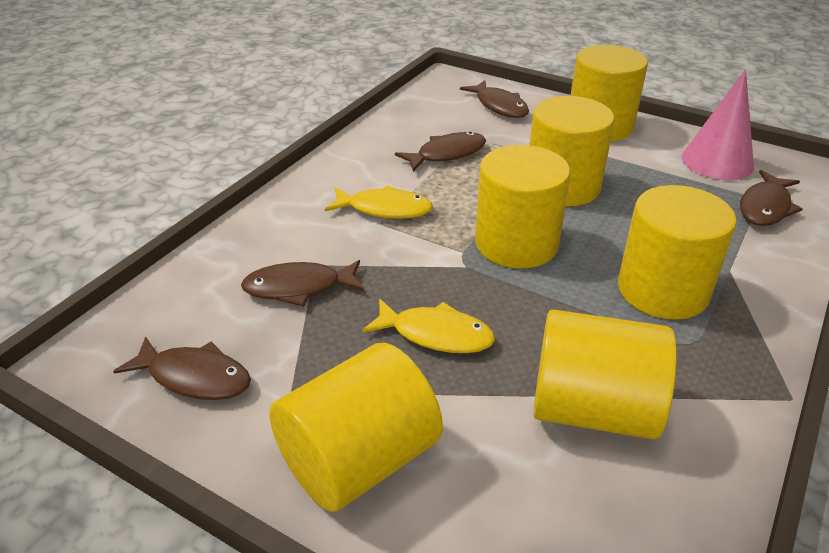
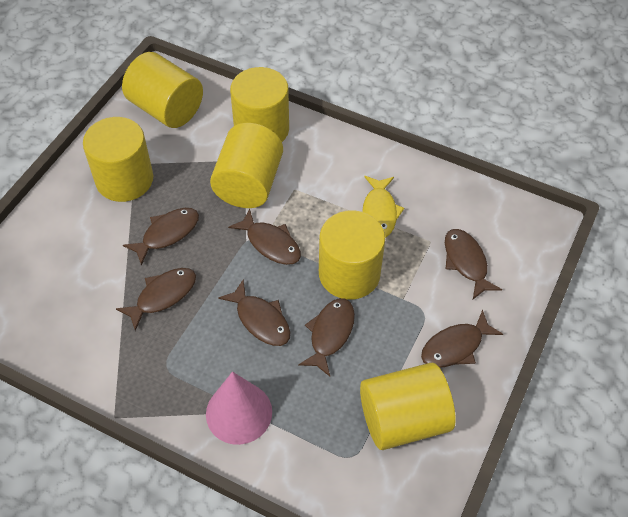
brown fish: [113,336,251,400] [241,260,364,307] [395,131,486,172] [460,80,529,118] [740,170,803,226] = 5 -> [116,268,196,331] [123,208,199,266] [218,279,291,346] [228,209,301,265] [298,298,355,376] [421,309,503,368] [445,229,502,299] = 7
yellow fish: [325,185,433,219] [362,299,495,353] = 2 -> [362,176,404,238] = 1

